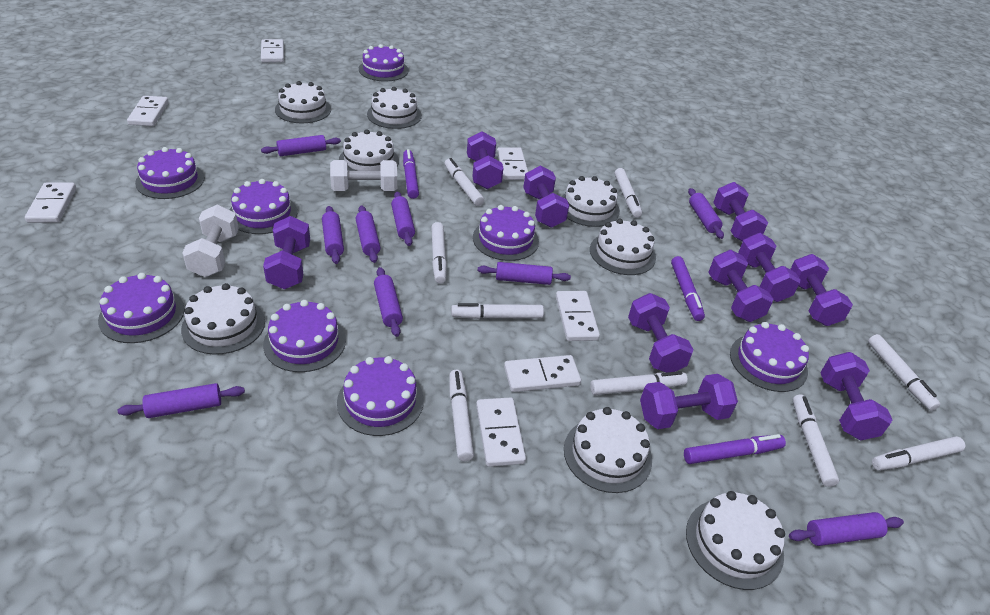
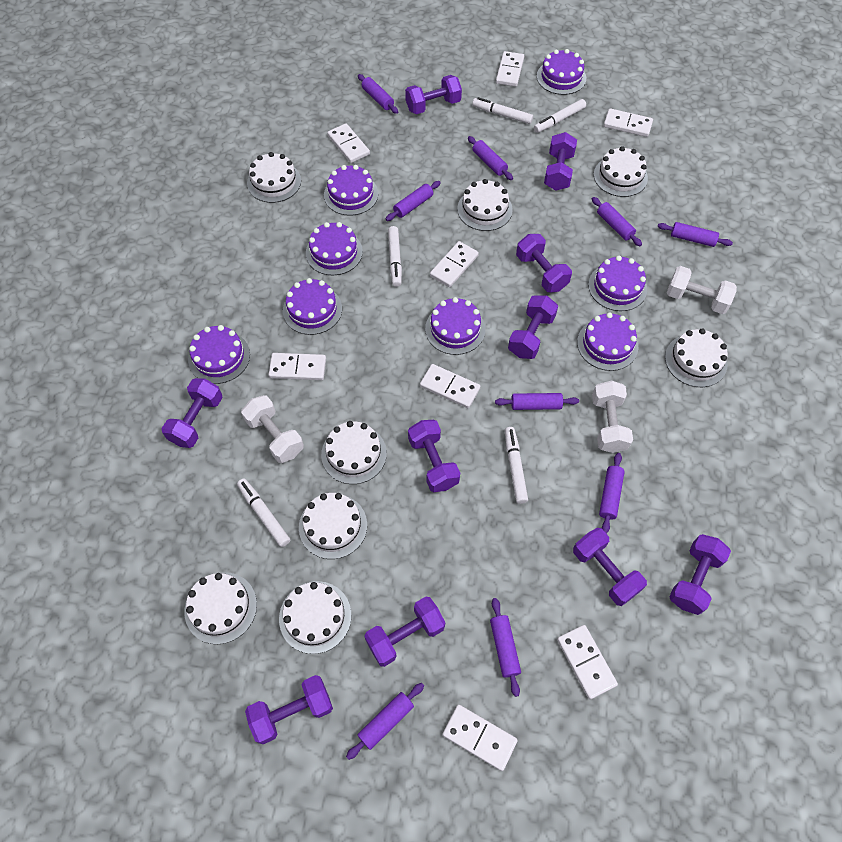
purple marker: [403,149,419,199] [671,256,705,321] [684,434,786,464] = 3 -> none = 0
white domino: [25,183,76,223] [127,96,169,126] [261,39,284,63] [476,398,526,467] [497,147,528,180] [504,355,581,392] [556,291,600,341] = 7 -> [269,353,326,380] [327,123,370,163] [420,364,480,408] [430,241,479,287] [443,705,518,771] [496,51,524,87] [557,625,618,699] [604,108,653,137] = 8
white dumbbell: [182,205,239,277] [330,160,397,191] = 2 -> [241,395,304,463] [592,380,633,453] [667,266,737,314] = 3
white marker: [431,222,447,284] [445,158,484,206] [449,370,474,461] [451,303,544,319] [590,371,688,395] [615,168,642,217] [793,394,839,487] [868,334,940,411] [872,436,965,470] = 9 -> [237,478,290,547] [388,226,402,287] [472,97,533,124] [505,427,528,504] [534,99,586,133] = 5

